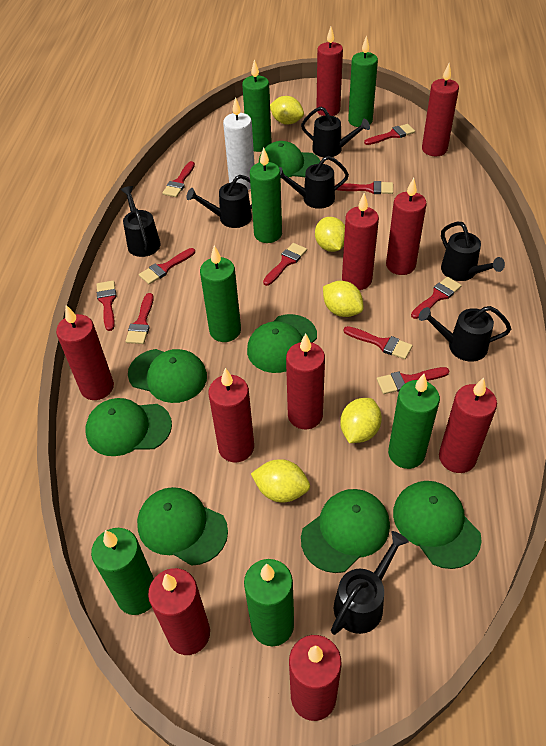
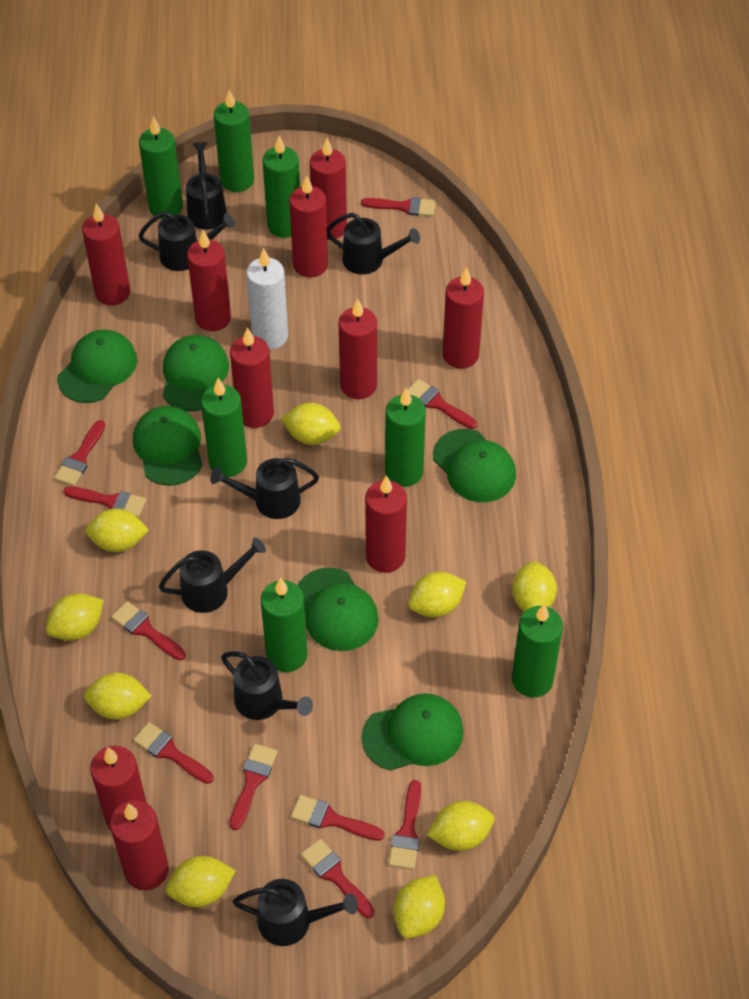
green cap: [86,398,172,456] [128,349,207,403] [137,487,228,566] [247,314,317,373] [259,141,320,177] [301,489,390,573] [393,481,482,569] = 7 -> [57,330,137,403] [133,406,203,486] [163,335,229,411] [297,567,379,651] [361,693,464,771] [433,429,516,502] = 6
yellow lemon: [251,459,310,502] [270,96,304,125] [315,217,345,252] [323,281,364,317] [340,398,382,443] = 5 -> [46,593,104,641] [84,673,151,720] [85,509,149,552] [166,856,236,907] [281,403,340,445] [393,875,445,938] [408,572,467,617] [427,801,495,851] [512,561,557,612] = 9

